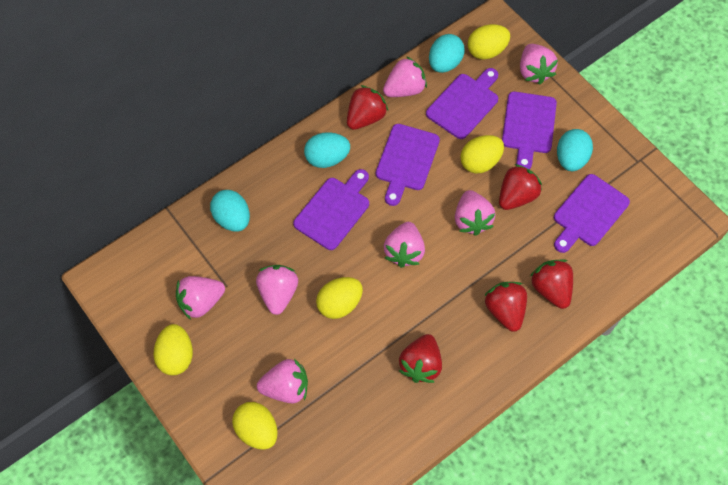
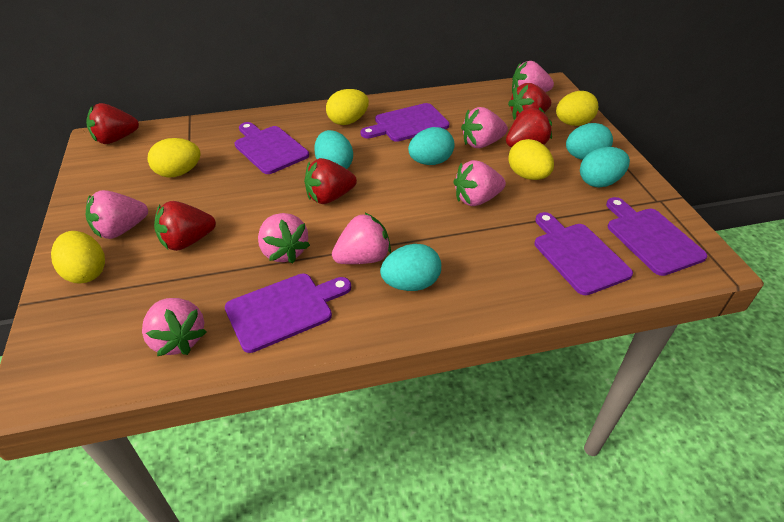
turquoise egg: [210,190,250,232] [304,132,350,168] [429,34,465,73] [557,129,593,171] = 4 -> [314,130,353,169] [380,244,441,291] [408,127,454,165] [566,123,613,160] [580,147,630,188] = 5

